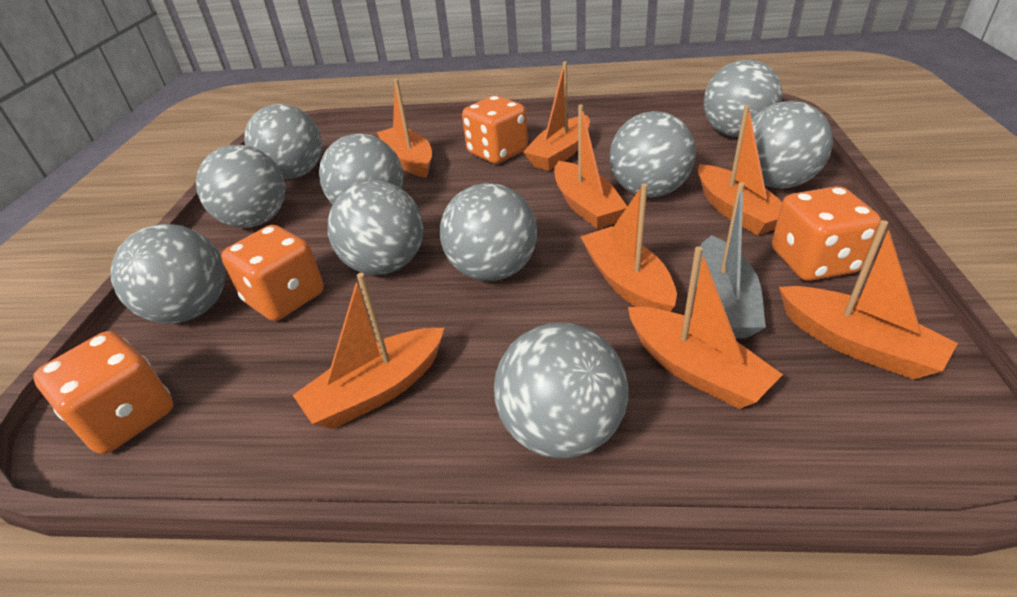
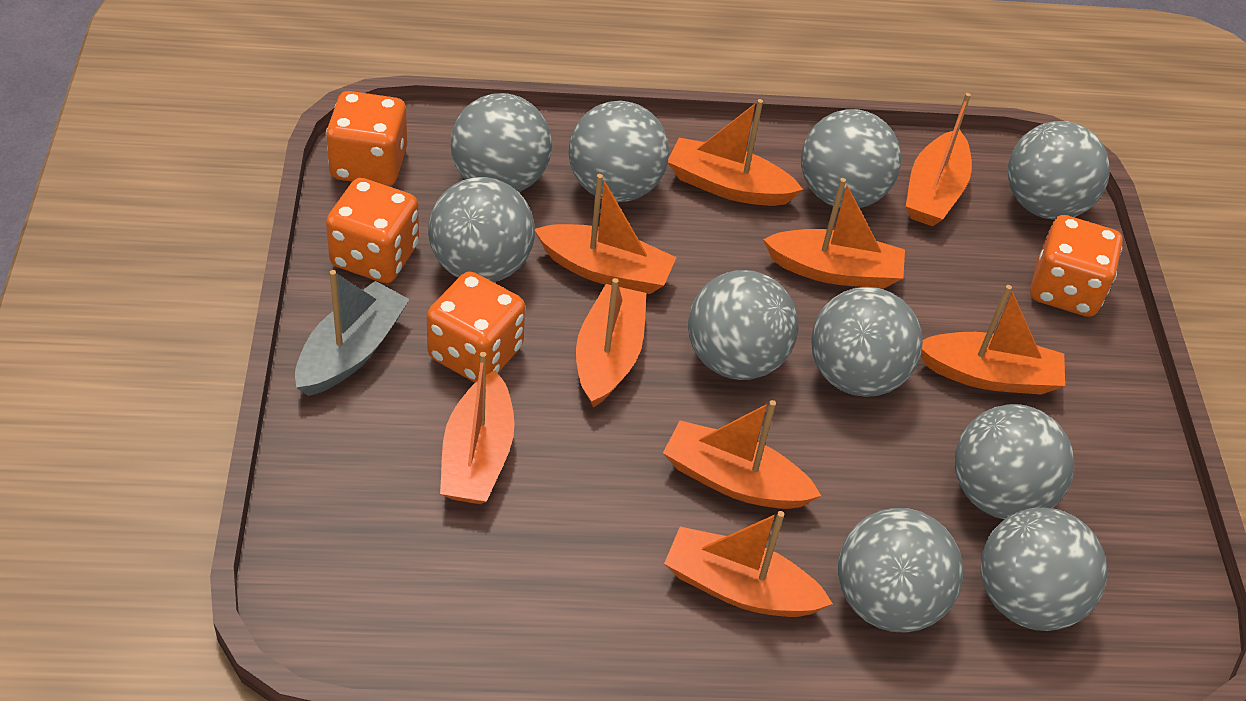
orange boat: [293,273,444,429] [377,79,432,178] [523,62,590,171] [554,105,627,229] [581,183,677,311] [628,246,783,409] [698,105,782,236] [779,220,958,380] = 8 -> [440,352,515,504] [535,174,677,294] [576,278,646,408] [663,400,821,509] [664,511,833,617] [668,99,803,206] [763,178,905,289] [906,93,972,226] [921,285,1065,395] = 9

